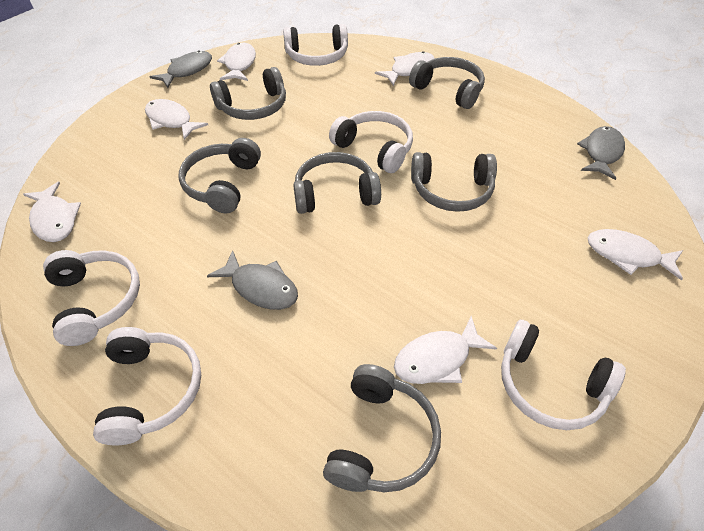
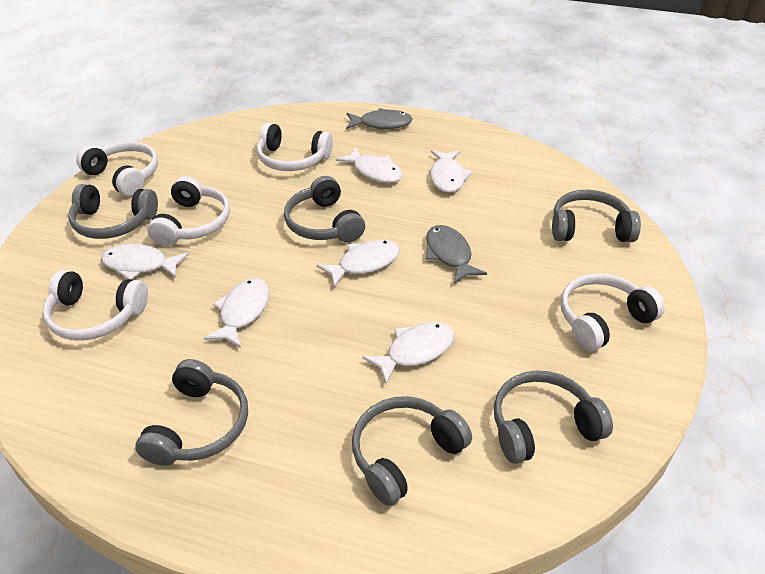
grey fish: [150,51,212,88] [207,250,298,310] [577,126,625,180] = 3 -> [346,108,412,129] [426,225,487,284] = 2

